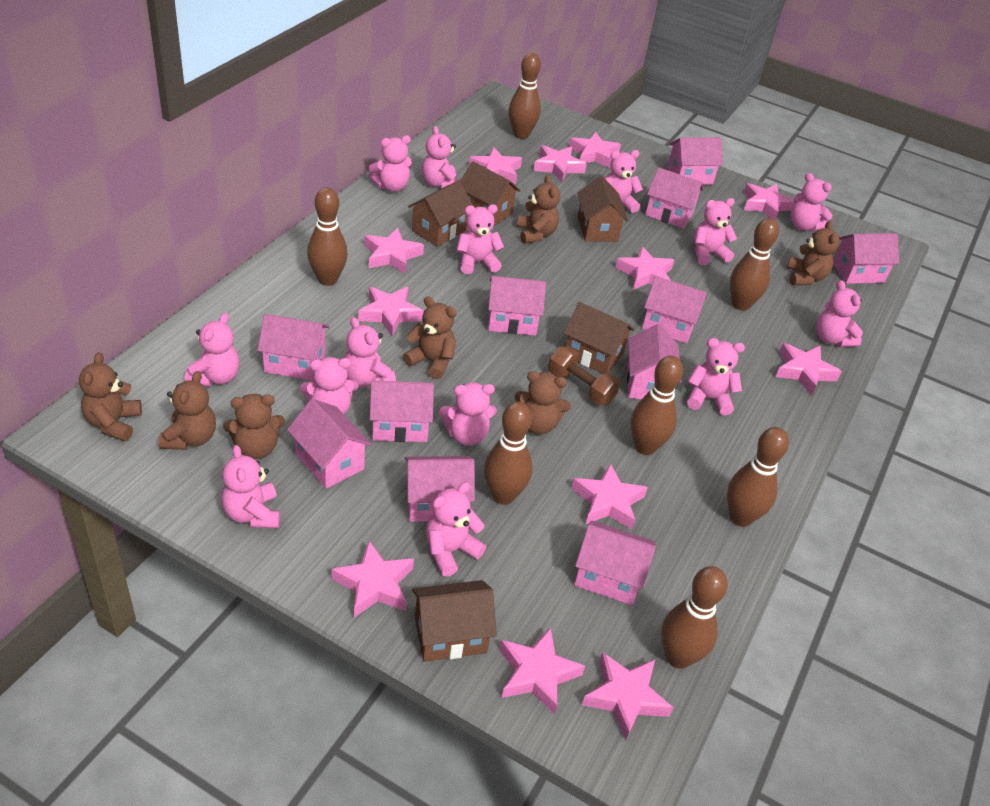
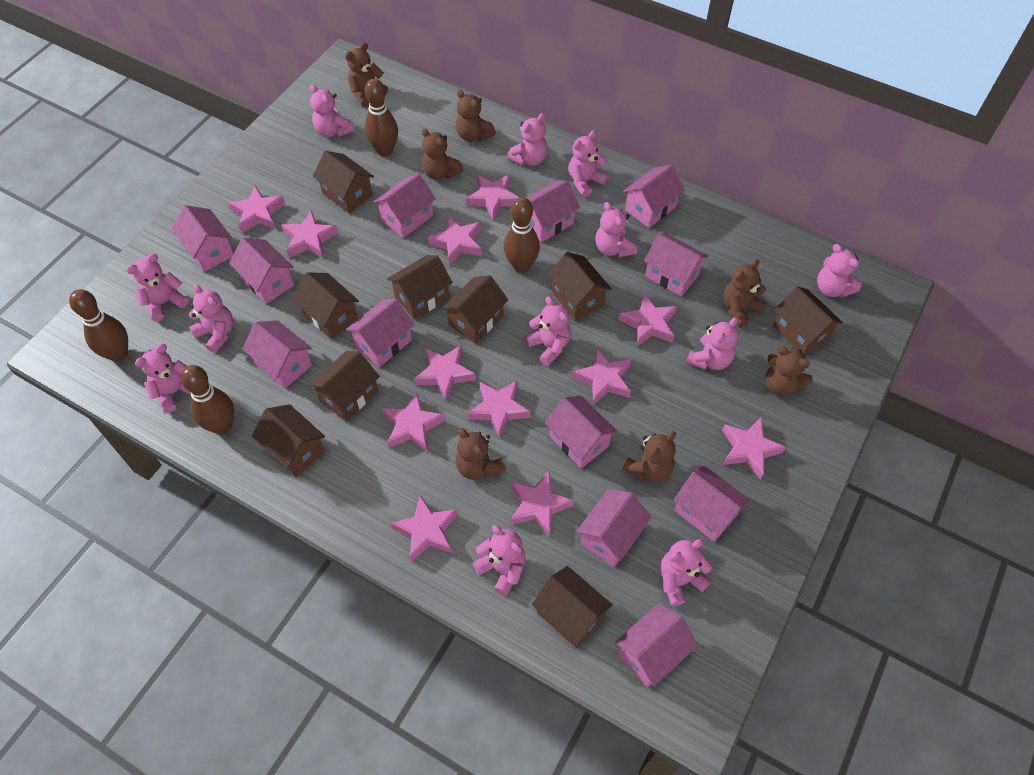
brown bowling pin: [307,187,348,286] [484,402,532,505] [509,53,541,139] [630,356,683,455] [661,566,728,669] [727,427,789,527] [730,218,779,311] = 7 -> [69,289,128,362] [181,365,234,434] [365,79,398,157] [504,197,540,273] = 4
brown dumbbell: [548,346,620,405] = 1 -> none = 0
brown house: [408,180,473,247] [412,580,497,662] [460,161,521,226] [563,302,634,374] [577,176,628,242] = 5 -> [252,404,325,477] [293,272,359,339] [309,351,380,422] [313,151,374,213] [387,255,453,319] [442,275,508,344] [532,566,613,648] [547,252,612,321] [773,286,843,355] = 9
pink house: [258,314,329,381] [287,399,372,489] [370,380,434,442] [405,456,475,522] [488,276,546,336] [574,521,656,605] [627,324,682,399] [642,276,707,343] [645,167,703,229] [667,137,723,185] [833,233,899,284] = 11 -> [172,205,234,272] [229,238,294,304] [242,320,312,388] [346,299,414,367] [373,174,436,238] [526,181,580,242] [545,395,617,468] [576,489,652,567] [615,604,698,687] [623,165,685,228] [644,234,708,297] [674,466,750,542] = 12
pink teddy bear: [185,313,240,387] [222,445,280,528] [300,357,359,415] [344,317,396,387] [369,135,412,192] [422,126,460,188] [426,482,486,577] [439,382,497,446] [457,204,504,274] [605,150,643,213] [687,338,745,415] [694,198,737,265] [791,173,832,232] [816,280,863,347] = 14 -> [127,254,189,321] [135,344,191,413] [189,285,233,353] [310,85,354,137] [473,525,526,596] [507,113,548,166] [525,296,571,366] [568,131,609,197] [595,202,637,258] [660,539,712,606] [686,317,738,370] [817,244,862,298] = 12

